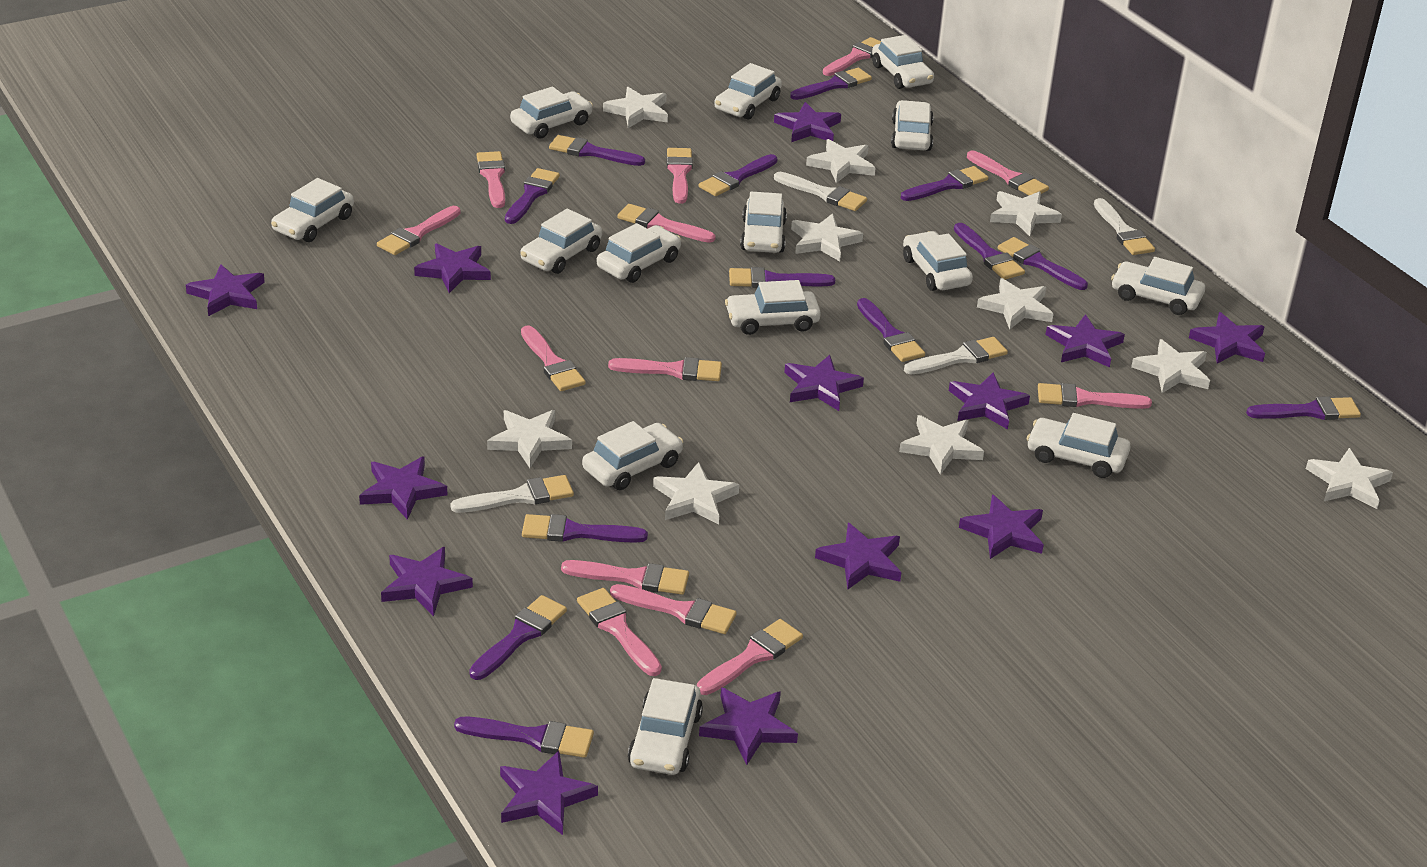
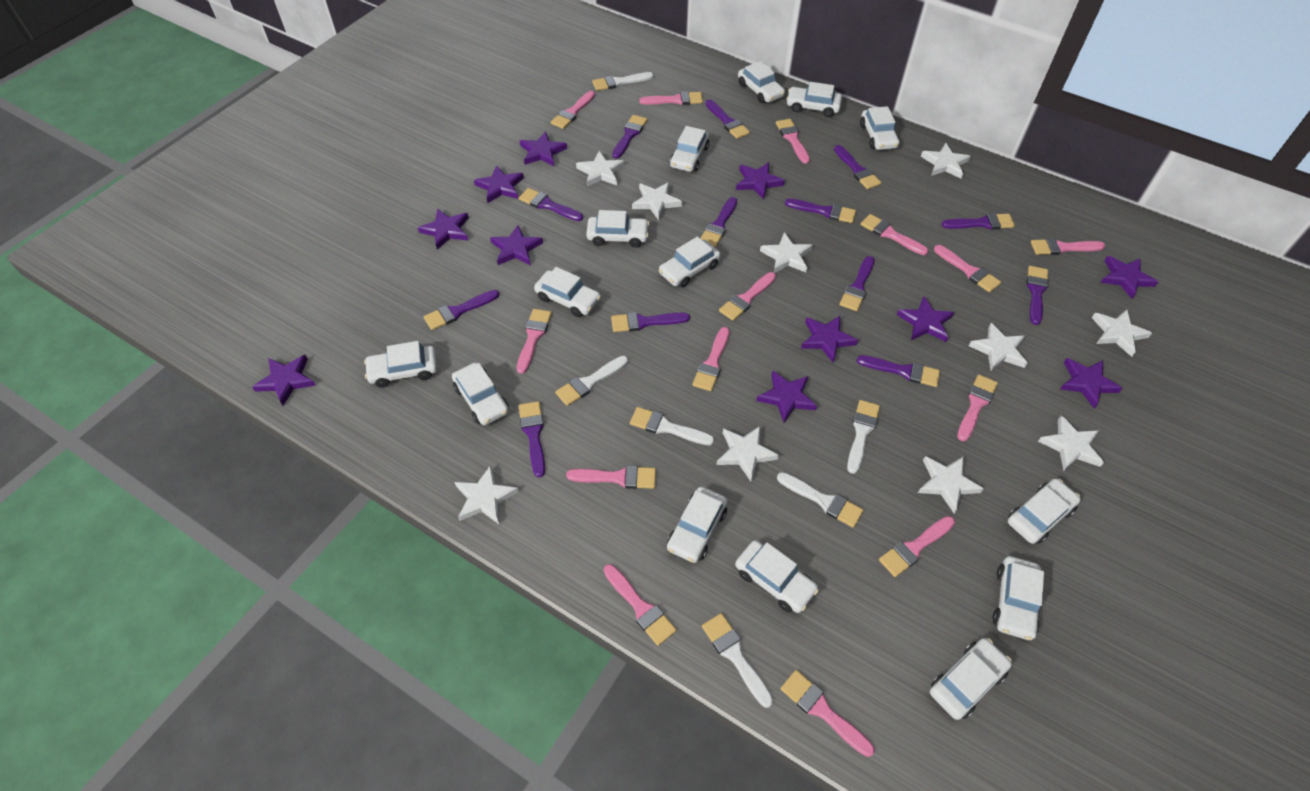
pink brush: [377,206,461,255] [477,151,505,208] [521,325,586,391] [561,560,689,595] [577,588,662,676] [608,357,722,381] [610,584,737,634] [617,204,715,243] [667,148,693,204] [697,619,803,695] [823,37,881,76] [967,151,1049,195] [1038,383,1152,409] = 13 -> [517,309,552,374] [551,91,595,129] [566,465,656,489] [604,564,677,646] [639,91,703,105] [692,327,730,391] [719,272,776,321] [776,119,810,164] [780,670,875,757] [860,214,929,255] [879,516,955,577] [934,245,1001,293] [957,374,998,441] [1031,238,1105,255] = 14
purple star: [186,264,265,316] [359,456,447,520] [381,547,473,617] [414,243,491,293] [500,751,598,835] [699,687,798,765] [774,102,841,142] [784,355,864,411] [815,523,901,589] [949,372,1030,429] [959,495,1044,559] [1046,314,1125,368] [1189,312,1265,364] = 13 -> [252,355,316,406] [418,208,469,250] [474,165,524,203] [490,225,543,265] [520,131,567,166] [736,162,785,200] [756,370,817,423] [801,316,858,362] [897,297,954,342] [1060,358,1123,409] [1100,256,1158,299] = 11
white brush: [451,475,574,513] [774,172,867,211] [904,337,1008,374] [1094,198,1155,255] = 4 -> [555,356,628,406] [592,72,654,91] [630,407,714,445] [702,613,773,708] [777,472,864,528] [847,400,880,474] = 6

